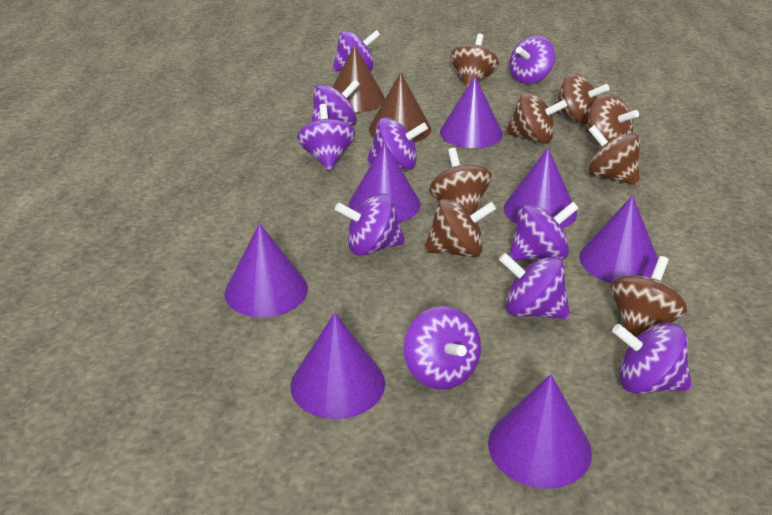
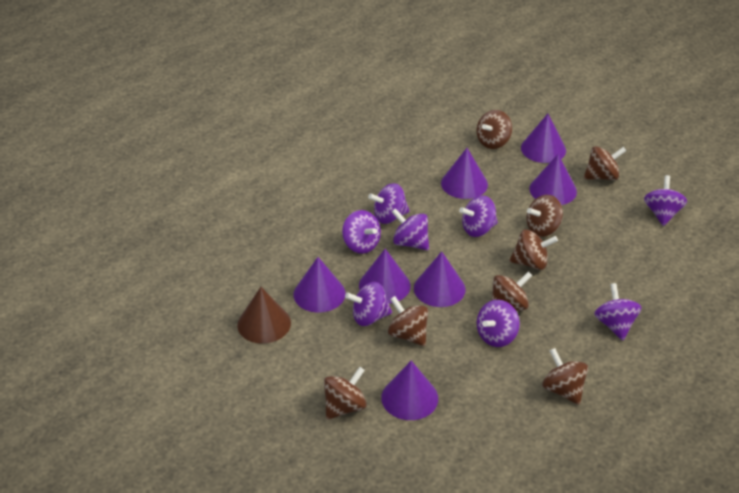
brown cone: [333,45,385,113] [369,72,431,143] = 2 -> [237,287,291,344] = 1
purple spinning top: [297,104,355,171] [312,80,360,126] [333,30,380,71] [335,193,405,256] [367,117,428,170] [404,306,481,389] [499,253,570,319] [509,36,555,84] [509,202,579,261] [612,323,692,394] = 10 -> [342,210,381,254] [345,282,392,326] [368,183,410,224] [392,208,429,250] [459,195,498,237] [477,300,520,347] [594,283,642,340] [644,175,687,226] = 8

